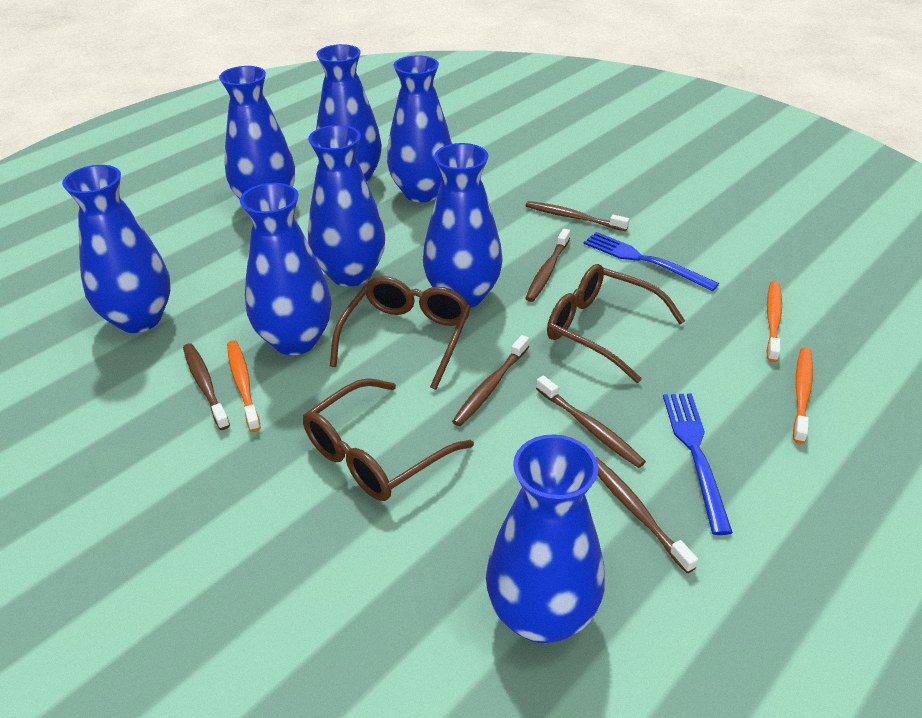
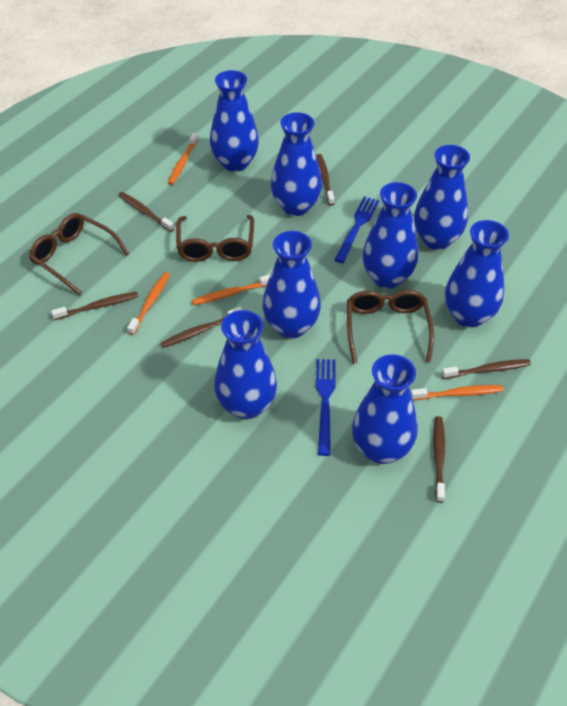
orange toothbrush: [227,340,261,432] [767,281,782,362] [793,348,813,444] = 3 -> [127,272,170,335] [168,133,198,185] [192,274,271,305] [411,385,503,400] = 4

